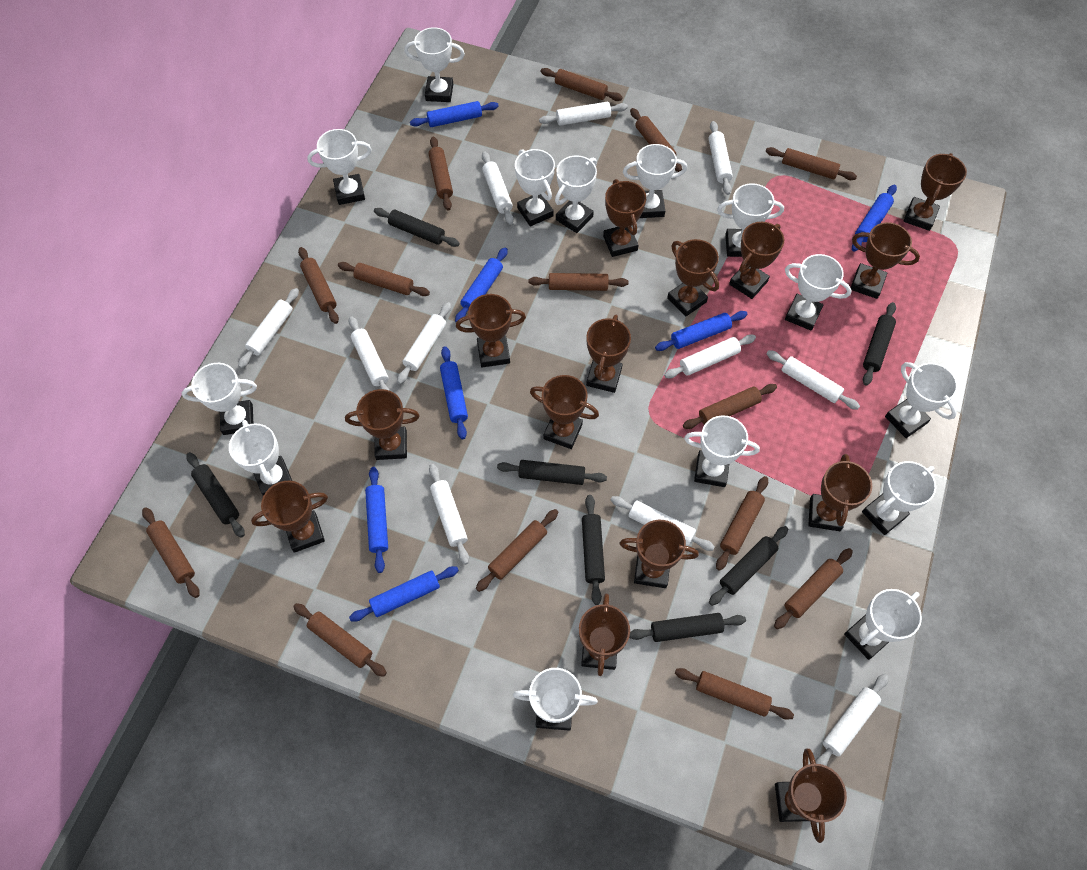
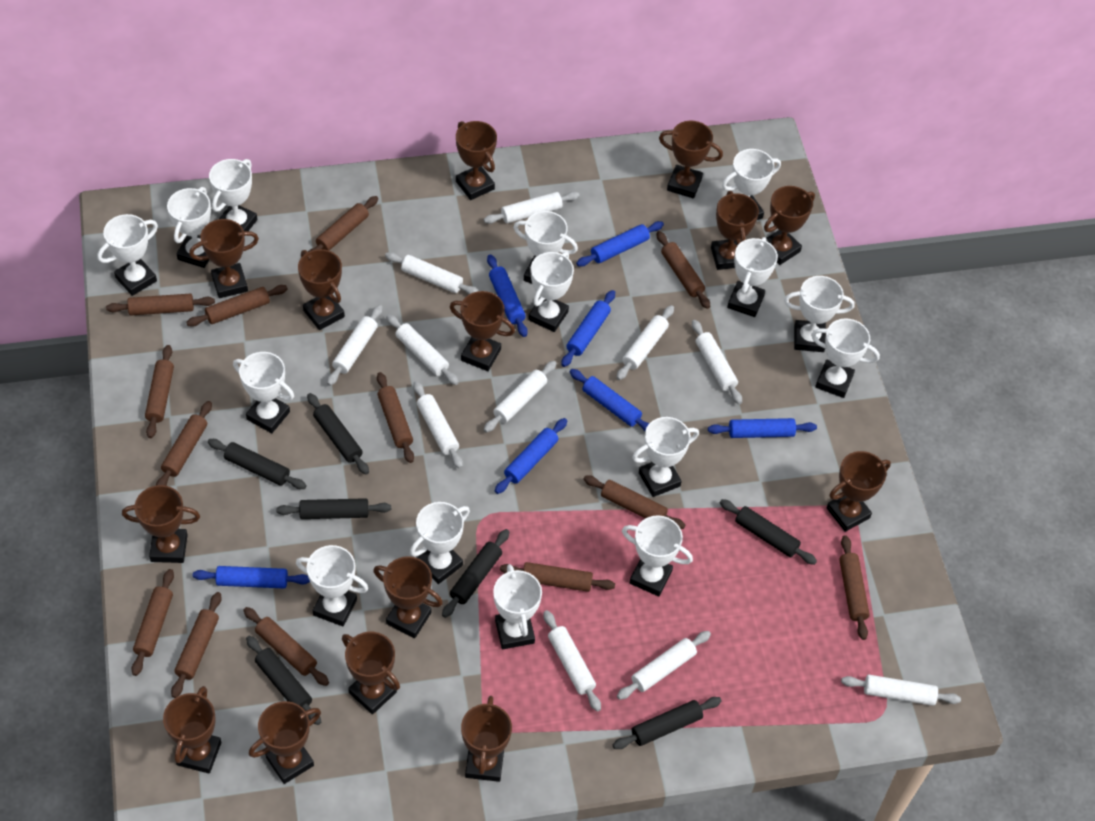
brown rolling pin: [142,507,199,598] [293,603,387,677] [298,247,339,324] [338,262,430,296] [429,137,453,210] [476,509,558,592] [529,273,628,291] [541,68,623,101] [630,108,682,172] [675,668,794,720] [683,384,777,429] [716,476,768,571] [766,147,857,180] [774,548,853,629] = 14 -> [106,293,215,315] [131,569,174,676] [145,345,174,438] [156,401,212,486] [171,592,222,698] [186,285,288,327] [243,607,329,686] [308,196,378,252] [377,372,414,463] [500,562,615,592] [584,475,686,529] [656,231,710,309] [839,535,870,640] = 13
white trophy: [182,363,257,435] [229,420,292,496] [307,129,372,205] [404,27,465,102] [513,668,598,731] [515,149,555,226] [555,155,597,233] [623,144,687,218] [684,415,760,487] [717,183,784,257] [785,254,852,331] [844,589,922,660] [862,461,936,535] [885,362,958,438] = 14 -> [98,214,158,296] [167,187,211,268] [209,159,257,231] [233,352,294,433] [296,545,368,626] [410,502,470,584] [493,564,542,649] [513,211,578,284] [528,252,574,332] [622,515,693,596] [632,417,699,497] [722,149,781,220] [727,237,778,317] [784,276,855,352] [811,318,880,398] = 15

